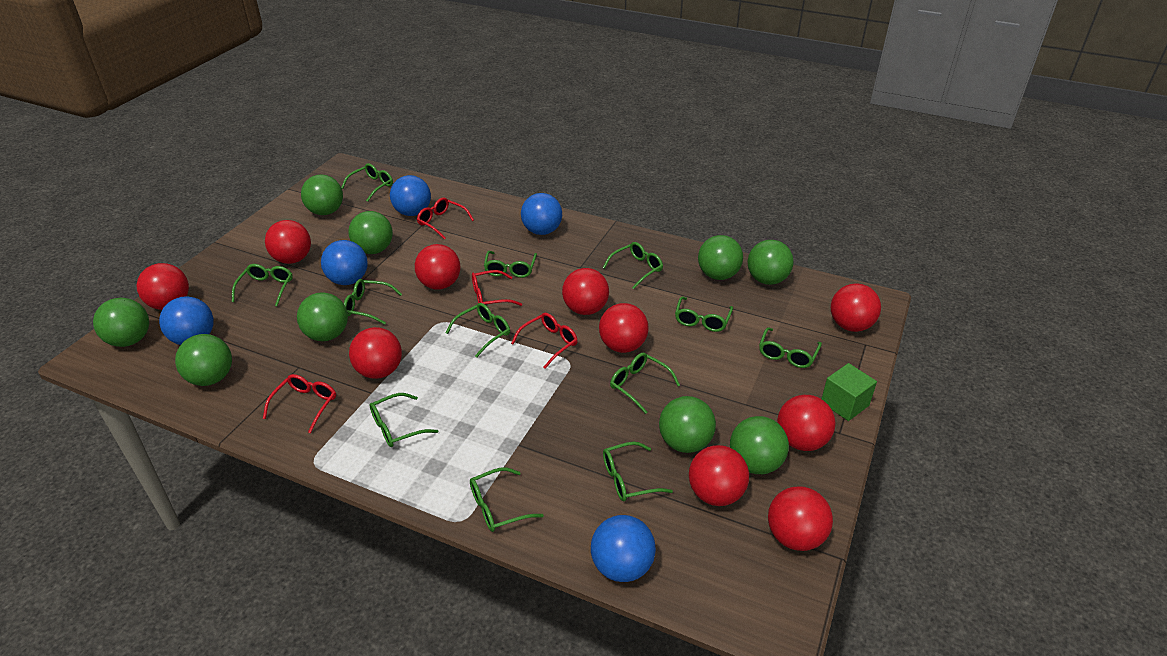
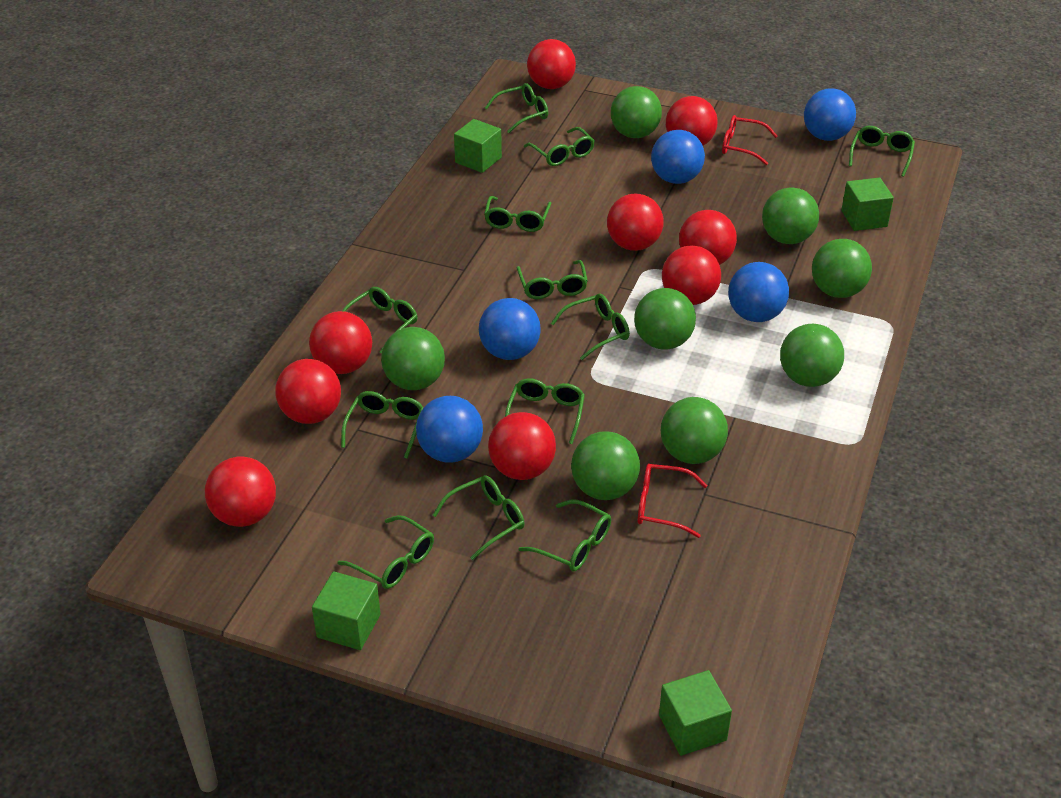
green ball: [93,298,149,347] [175,334,232,386] [297,292,348,341] [301,175,343,215] [348,211,393,254] [659,396,716,453] [698,235,743,280] [730,416,789,474] [747,240,794,285] = 9 -> [381,327,445,390] [571,431,640,500] [611,86,662,138] [634,288,696,350] [661,397,728,464] [762,188,819,244] [780,324,844,387] [812,239,872,298] = 8
green cube: [822,363,877,421] = 1 -> [312,571,381,650] [454,119,502,173] [659,670,732,756] [841,177,894,231] = 4
red ball: [136,263,189,310] [265,220,311,264] [349,327,402,379] [415,244,460,290] [562,268,609,315] [599,303,649,353] [689,445,749,506] [768,486,833,551] [777,395,835,451] [831,283,881,332] = 10 -> [205,456,276,527] [276,359,341,424] [309,311,372,374] [488,412,556,480] [527,39,576,89] [607,194,664,251] [662,246,721,305] [666,96,718,145] [679,210,737,265] = 9
red glasses: [263,374,336,433] [417,198,474,240] [472,270,522,306] [511,313,578,369] = 4 -> [637,463,708,538] [722,115,778,165] = 2

